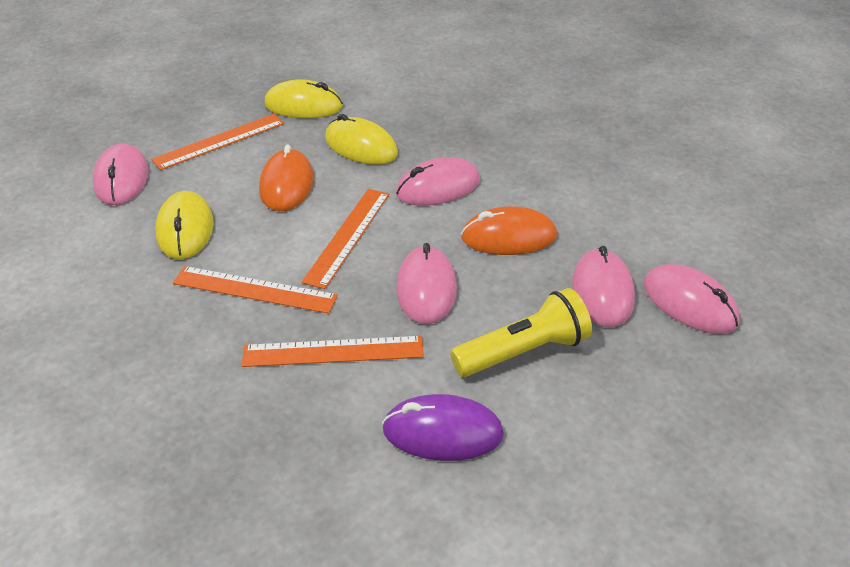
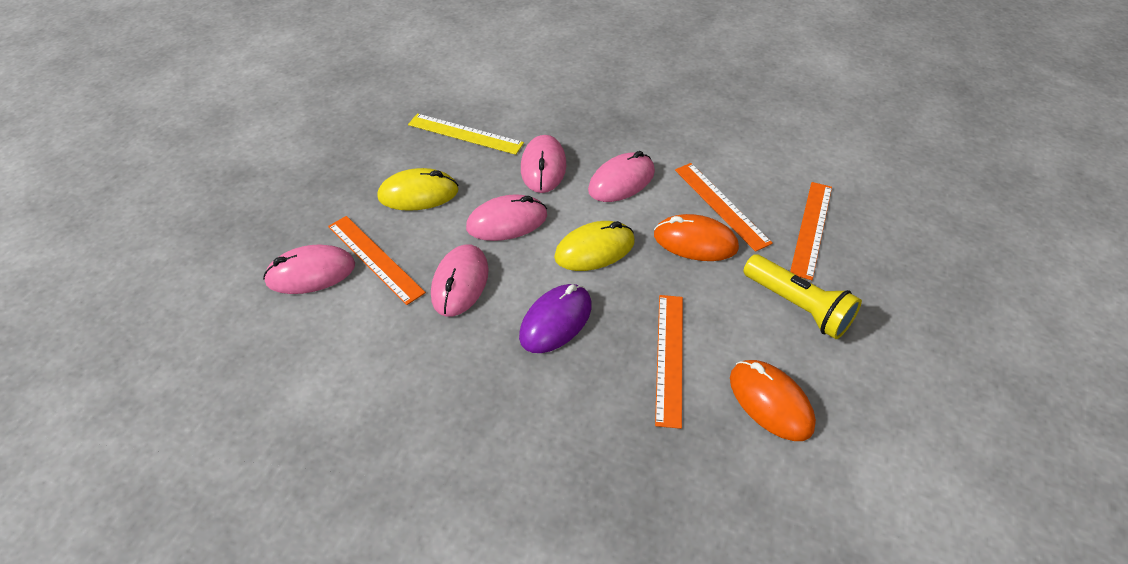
yellow mouse: [155,191,214,259] [264,79,343,118] [325,114,398,165] = 3 -> [377,168,459,211] [554,221,635,271] = 2
yellow ruler: none = 0 -> [408,114,524,155] = 1

